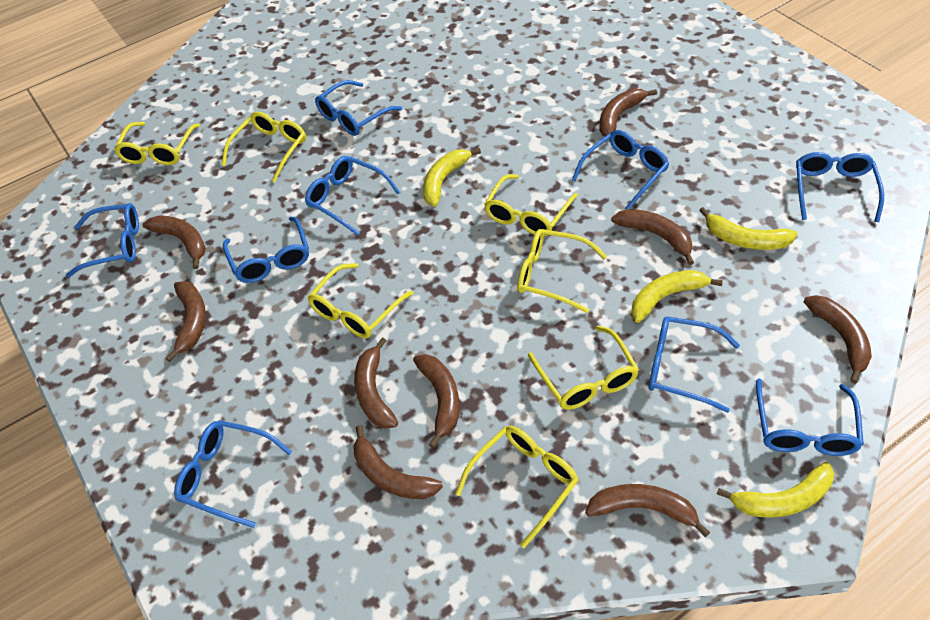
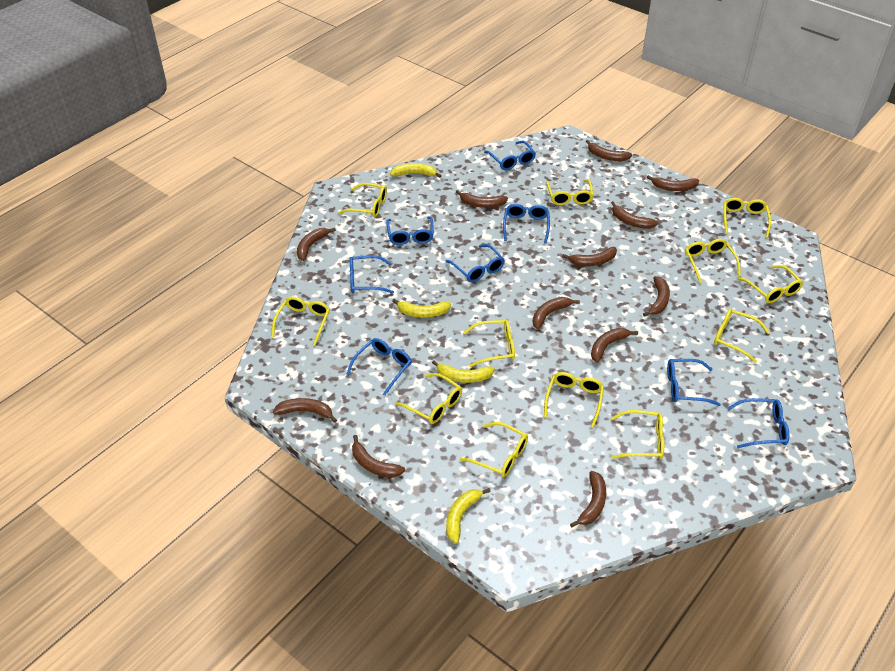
blue glasses: [66,203,139,277] [174,420,292,528] [223,217,309,283] [305,156,400,236] [315,80,402,136] [572,130,669,209] [649,316,740,413] [756,378,864,456] [796,152,884,222] = 9 -> [346,338,412,396] [349,255,394,294] [386,217,434,245] [445,244,505,282] [484,141,536,170] [503,204,550,243] [667,359,721,406] [727,398,789,448] = 8
brown banana: [143,215,206,269] [165,281,206,362] [354,337,398,428] [354,425,443,499] [413,354,460,448] [585,484,710,537] [599,89,657,136] [612,209,694,265] [804,295,872,384] = 9 -> [273,398,337,423] [297,228,336,261] [352,435,405,478] [456,190,508,208] [533,297,580,329] [562,247,617,266] [570,471,606,527] [586,140,632,161] [591,328,638,363] [611,201,658,229] [643,276,670,317] [647,175,699,191] = 12
yellow glasses: [114,122,200,165] [222,112,306,183] [308,263,414,338] [455,426,579,548] [484,174,578,236] [517,229,607,313] [528,326,639,410] = 7 -> [271,297,330,346] [338,183,387,217] [395,373,462,424] [460,422,528,477] [463,320,515,367] [544,372,604,428] [546,179,594,205] [611,410,664,459] [685,239,741,283] [714,309,770,363] [724,198,771,238] [738,265,803,303] = 12

